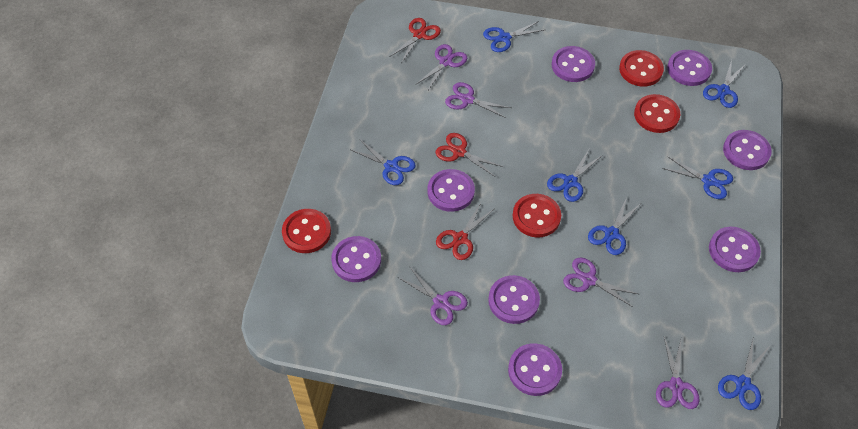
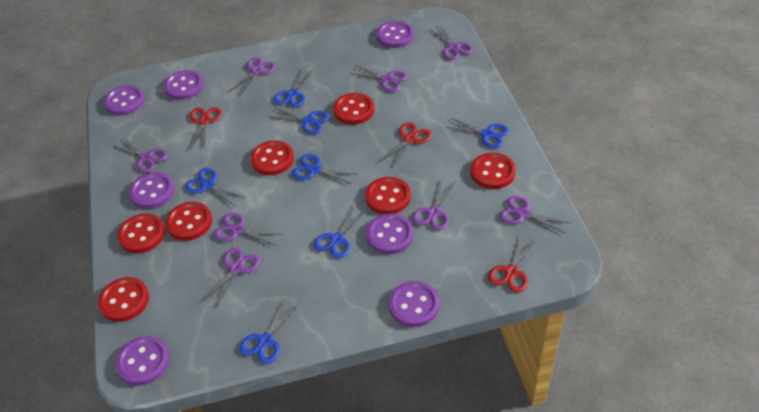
purple button: [331,236,381,282] [428,169,475,212] [488,275,540,324] [508,343,562,396] [552,46,595,82] [667,50,712,86] [709,227,761,272] [723,130,772,170] = 8 -> [104,85,145,116] [116,336,170,385] [129,172,175,209] [164,70,204,100] [366,213,413,254] [376,21,414,48] [389,281,439,327] = 7
purple scissors: [399,266,468,325] [415,44,467,92] [445,82,511,118] [563,258,638,307] [656,337,700,409] = 5 -> [114,138,168,173] [202,248,260,308] [214,213,283,246] [228,57,276,96] [349,65,407,92] [412,180,455,230] [430,24,473,60] [500,196,571,234] = 8
red button: [282,209,331,253] [513,194,561,237] [619,50,664,87] [634,94,680,133] = 4 -> [98,277,149,322] [117,214,165,253] [165,202,212,241] [250,140,294,175] [333,93,374,125] [365,177,411,214] [471,153,516,189] = 7

